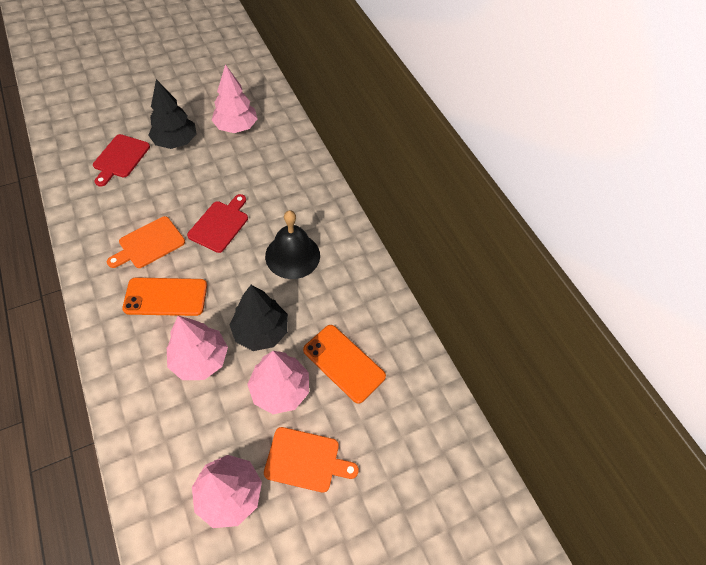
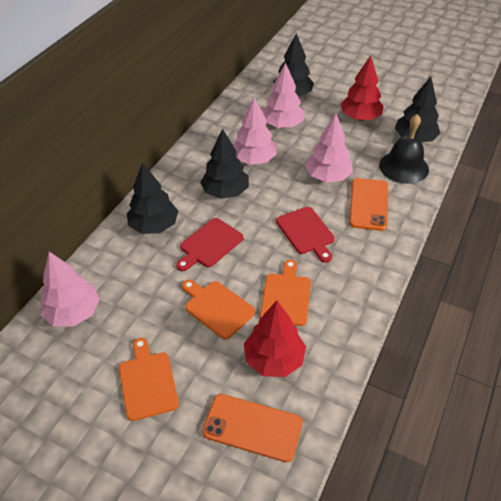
black tree: [149,79,197,149] [230,285,288,351] = 2 -> [127,162,178,234] [200,128,249,199] [273,33,314,96] [395,76,441,142] = 4
orange cutting board: [107,216,185,268] [264,427,359,493] = 2 -> [119,338,179,421] [182,280,255,340] [260,259,311,326] = 3
red tree: none = 0 -> [244,301,306,377] [340,55,384,121] = 2

